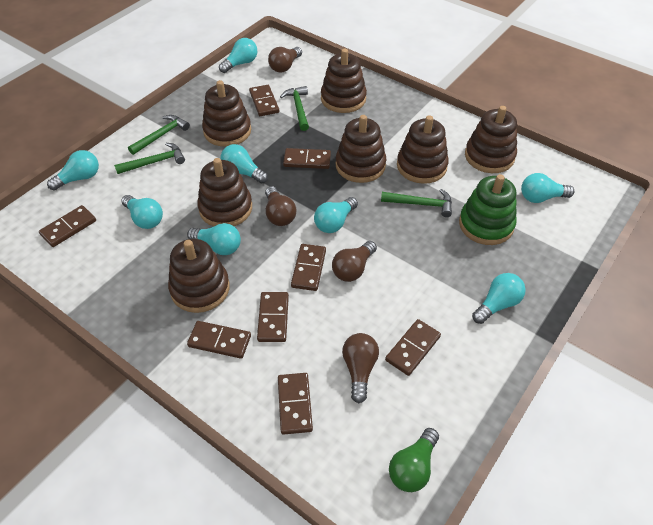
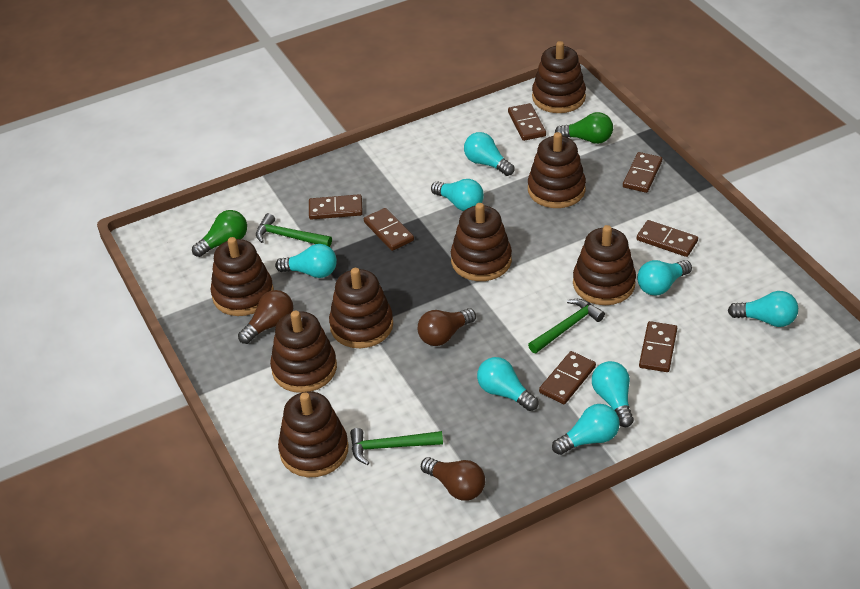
brown domino: [39,205,96,247] [187,321,251,359] [249,85,279,116] [257,292,289,342] [278,373,313,435] [283,148,331,169] [291,244,326,291] [385,319,441,376] = 8 -> [309,194,363,220] [364,208,414,251] [508,103,546,141] [539,351,596,404] [623,152,662,193] [637,220,698,257] [639,321,677,372] = 7
brown light bulb: [265,186,296,226] [268,47,302,72] [332,241,377,282] [342,333,379,403] = 4 -> [238,290,293,344] [418,308,476,346] [421,457,485,501] = 3
brown stacking toy: [168,239,230,313] [197,158,252,227] [202,80,251,147] [321,49,367,113] [335,115,386,183] [397,115,449,184] [465,106,517,173] = 7 -> [211,237,274,316] [270,311,337,393] [278,392,348,477] [329,268,393,348] [451,203,512,281] [528,132,586,208] [532,41,586,113] [573,225,636,305] = 8
green hammer: [114,143,185,174] [128,115,190,155] [280,86,309,131] [381,189,452,217] = 4 -> [256,213,332,247] [350,428,443,465] [528,299,605,353] = 3
green light bulb: [389,428,439,492] = 1 -> [192,210,247,257] [555,112,613,144] = 2
green stacking toy: [459,174,517,245] = 1 -> none = 0

